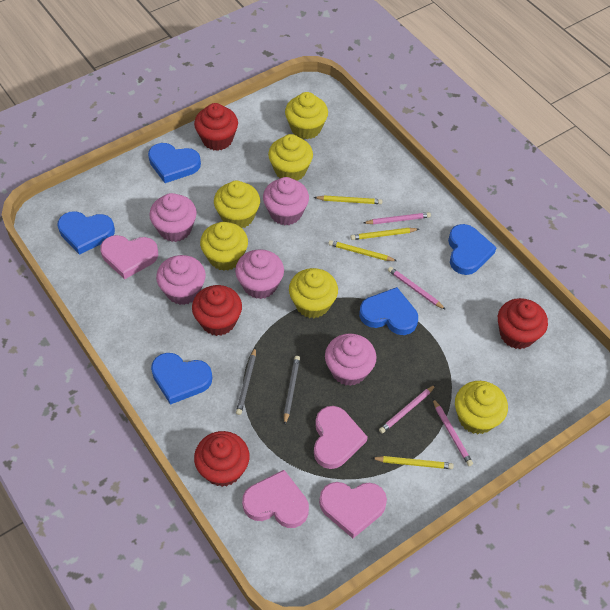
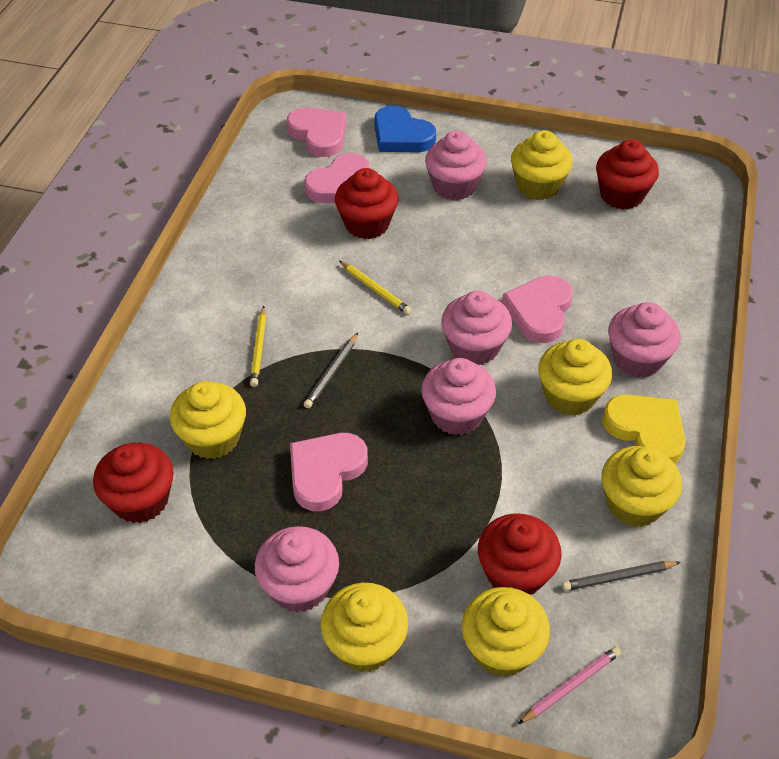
blue heart: [57,211,115,255] [148,143,201,183] [151,353,212,405] [359,287,418,335] [448,224,497,275] = 5 -> [375,105,436,152] = 1
pink pencil: [363,212,431,224] [379,385,436,434] [388,267,446,310] [433,399,473,466] = 4 -> [518,646,621,724] = 1
yellow heart: none = 0 -> [602,394,686,464] = 1
yellow pencil: [314,195,382,204] [328,240,397,261] [350,228,419,240] [372,456,454,469] = 4 -> [250,306,266,387] [339,261,411,314] = 2

